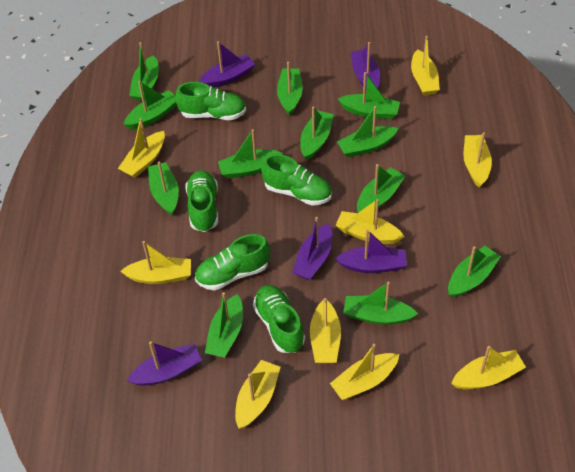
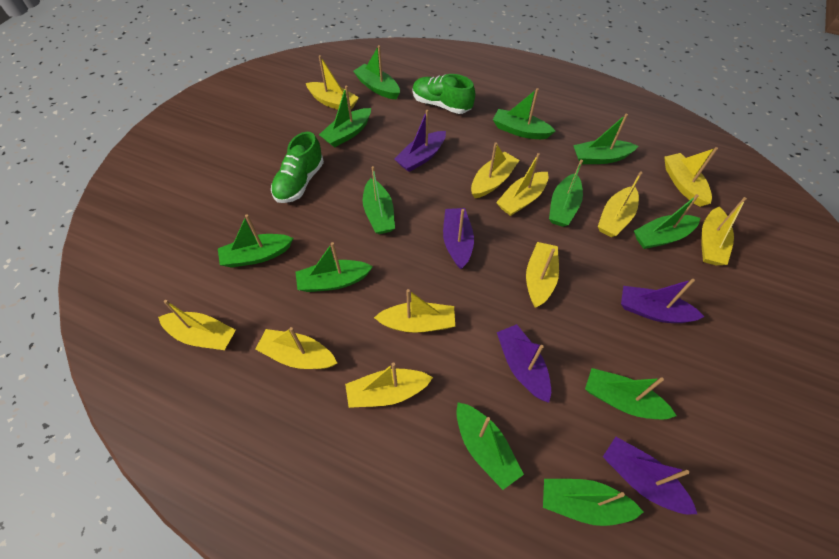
green shoe: [175,82,246,120] [186,170,218,232] [195,234,270,290] [253,285,305,353] [261,154,332,206] = 5 -> [271,132,324,203] [413,74,475,114] = 2
yellow boat: [118,118,165,178] [120,241,191,284] [235,360,281,429] [310,298,341,363] [330,344,399,400] [335,199,405,244] [411,36,440,96] [451,346,526,389] [463,132,492,188] = 9 -> [158,300,236,350] [255,327,337,369] [306,55,359,111] [345,362,433,408] [374,289,455,333] [471,142,520,198] [496,153,548,216] [526,242,559,308] [598,172,642,237] [664,147,718,207] [701,197,747,265] = 11

